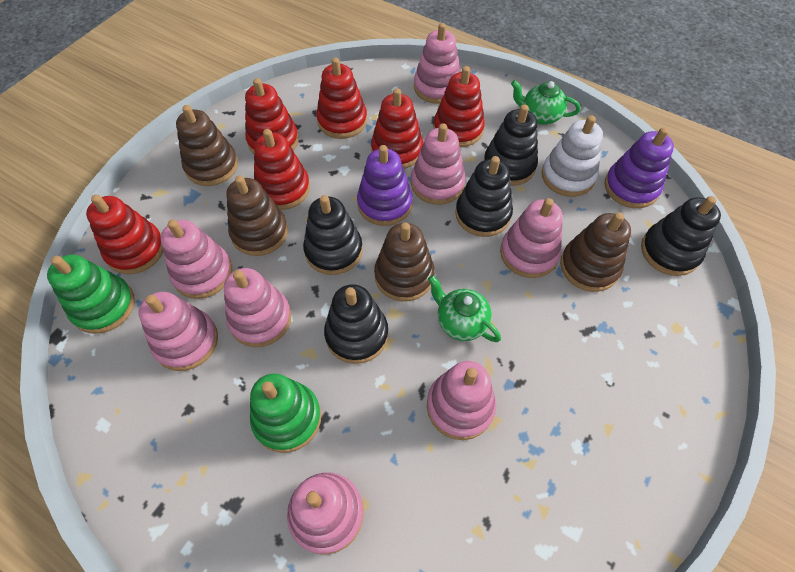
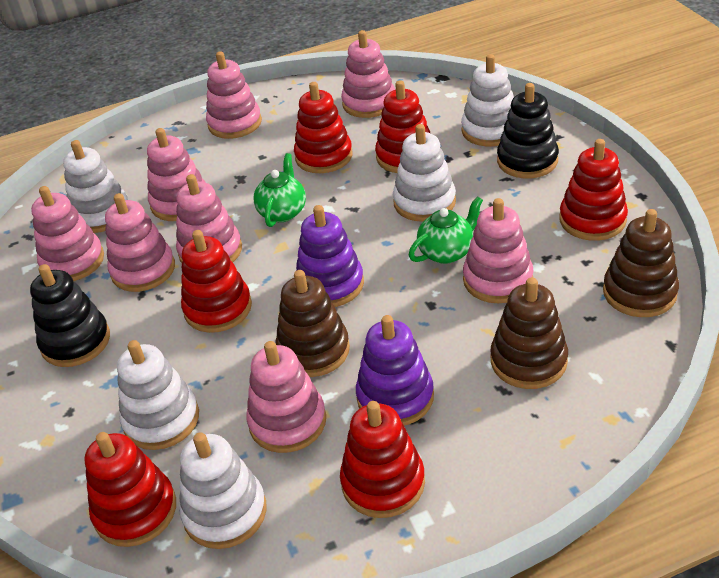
black stacking toy: [303,195,363,275] [324,284,389,364] [455,156,513,237] [483,104,538,186] [641,196,721,276] = 5 -> [30,264,110,367] [497,83,559,178] = 2
brown stacking toy: [176,105,238,186] [226,176,288,256] [374,222,435,302] [560,212,631,292] = 4 -> [275,270,350,377] [490,277,568,389] [603,209,679,317] = 3
green stacking toy: [47,254,135,334] [250,374,321,453] = 2 -> none = 0
white stacking toy: [542,115,603,197] = 1 -> [63,140,128,233] [117,340,199,450] [179,432,266,549] [393,124,456,222] [461,54,514,146] = 5

